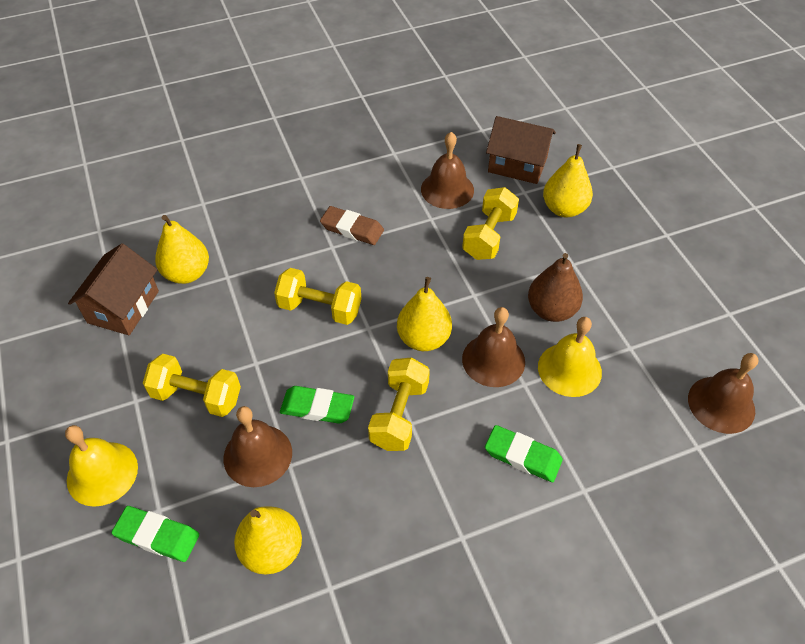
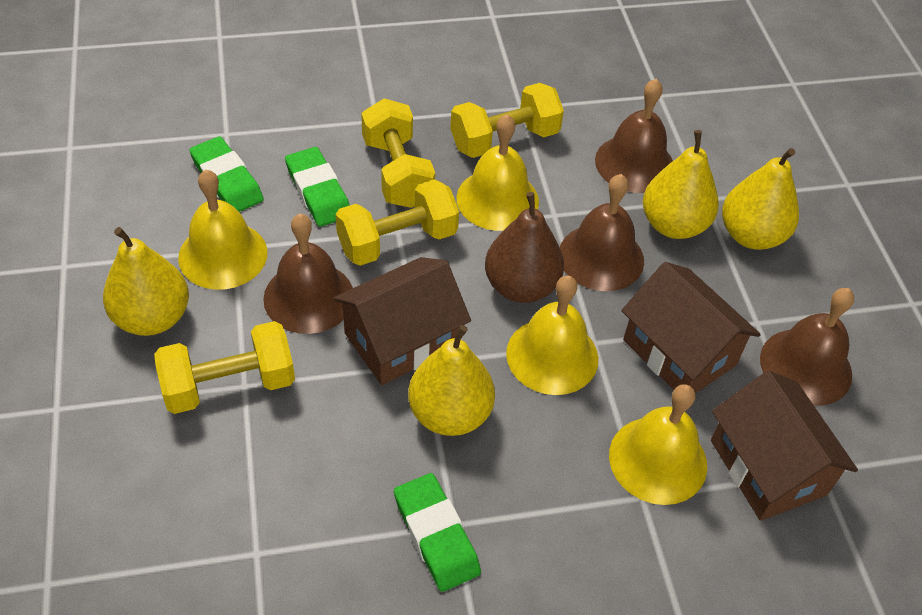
brown eraser: [320,206,384,245] = 1 -> none = 0
brown house: [68,243,159,335] [486,116,556,184] = 2 -> [333,257,471,385] [621,262,761,394] [711,371,858,521] = 3
yellow bell: [65,425,138,507] [538,317,602,397] = 2 -> [178,170,267,290] [456,114,539,231] [506,275,598,395] [609,384,707,505] = 4

